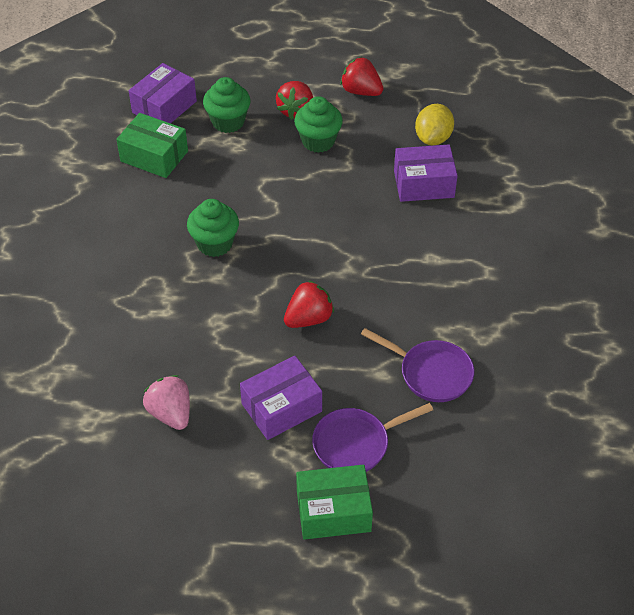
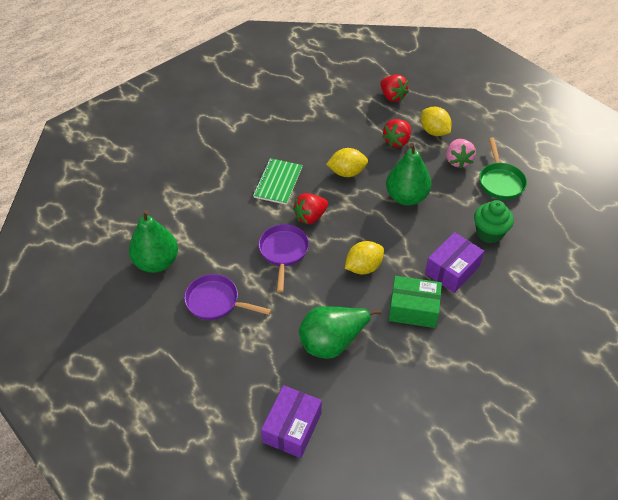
green box: [116,113,188,178] [296,465,373,540] = 2 -> [389,276,442,328] = 1
green cupcake: [187,199,239,257] [203,77,250,133] [294,96,343,153] = 3 -> [474,200,514,243] = 1
green notebook: none = 0 -> [253,158,303,205] = 1
green pan: none = 0 -> [479,138,527,200] = 1
green pear: none = 0 -> [129,210,178,273] [299,306,382,359] [386,143,431,205] = 3
purple box: [129,63,197,123] [240,356,322,440] [394,145,458,202] = 3 -> [261,385,322,458] [425,232,484,293] = 2
yellow lemon: [415,104,454,145] = 1 -> [326,148,368,177] [345,241,384,274] [421,107,452,136] = 3

